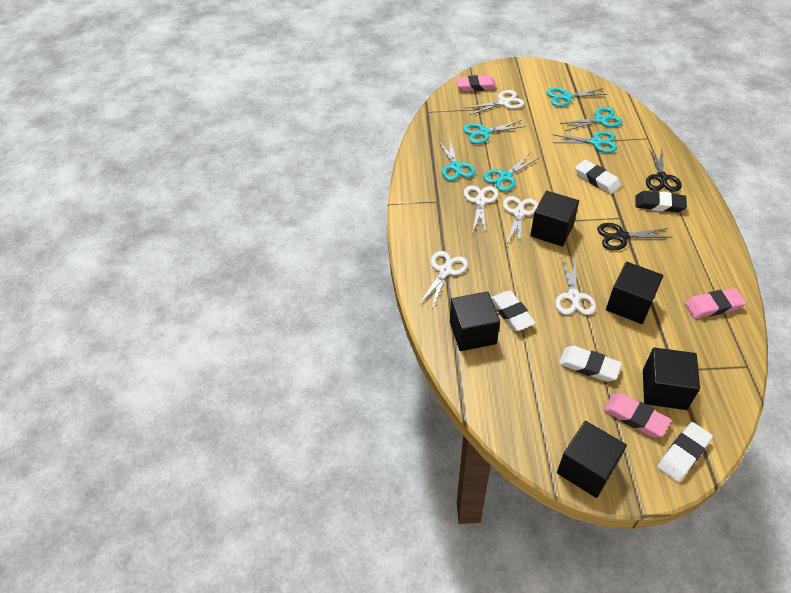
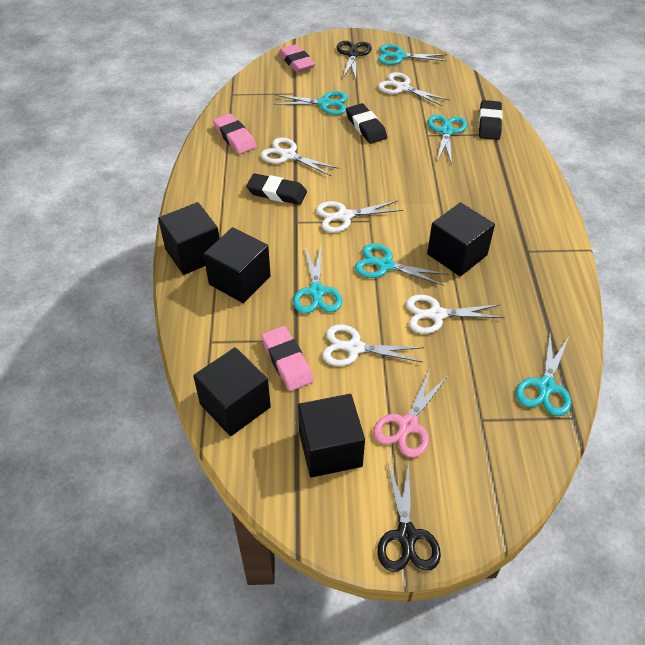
black eraser: [635,191,687,213] = 1 -> [246,173,307,205] [346,103,387,144] [478,100,503,140] = 3
pink scissors: none = 0 -> [373,370,448,458] = 1
white eraser: [491,290,536,331] [559,346,622,382] [575,160,621,194] [657,422,713,482] = 4 -> none = 0

